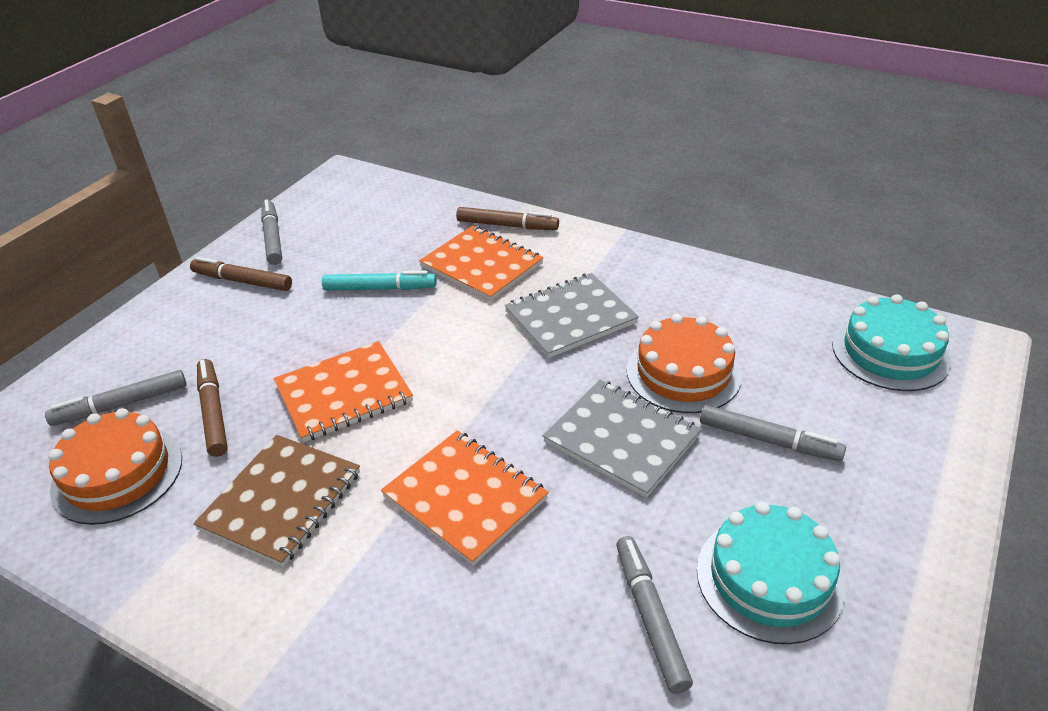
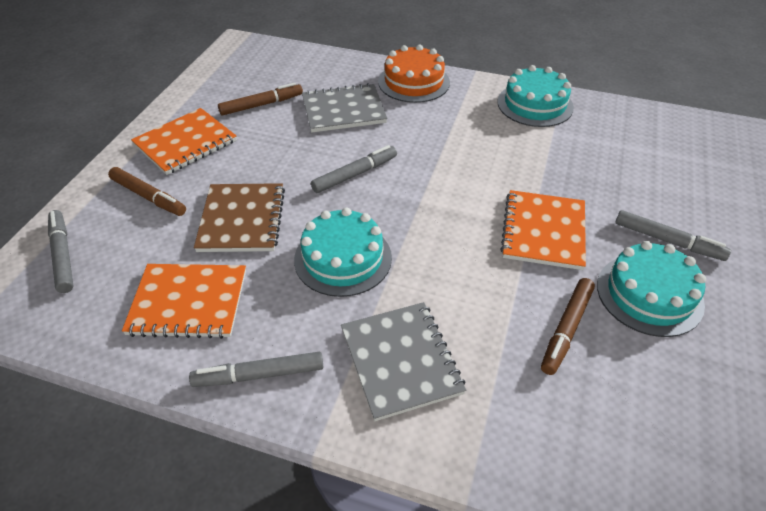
orange cake: [48,408,182,525] [627,314,742,413] = 2 -> [378,45,450,103] = 1
turquoise cake: [697,502,846,644] [832,294,952,391] = 2 -> [294,207,392,297] [497,65,574,127] [597,241,706,337] = 3
turquoise marker: [322,271,436,291] = 1 -> none = 0

